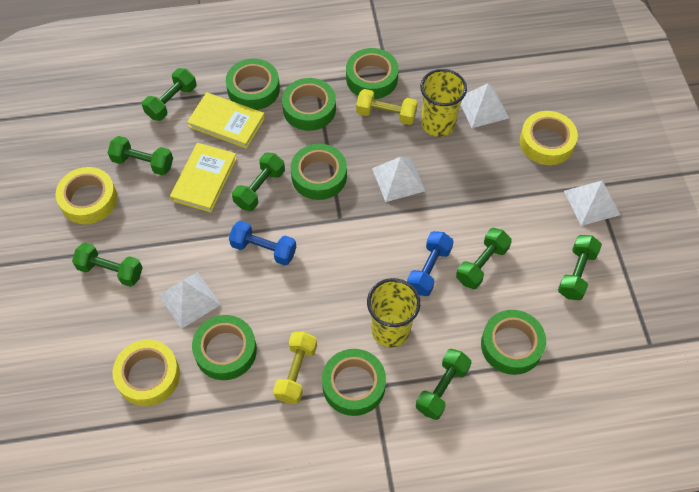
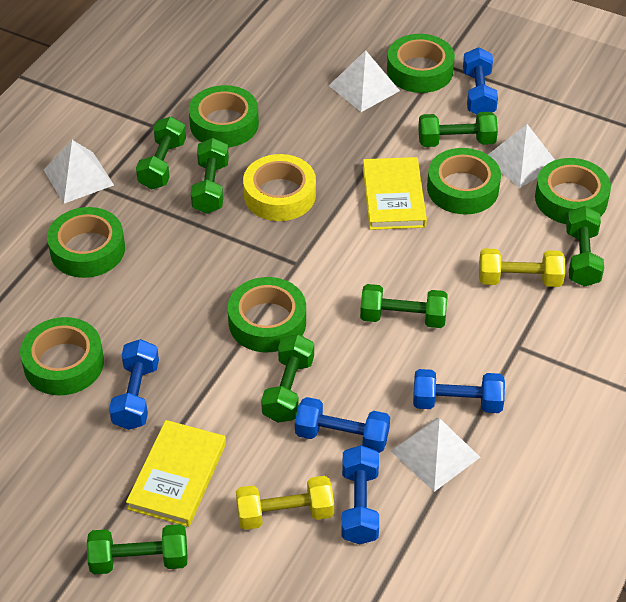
blue dumbbell: [229,220,296,265] [407,231,454,296] = 2 -> [109,339,159,430] [295,397,390,453] [341,445,379,544] [413,369,505,413] [463,47,498,114] = 5
yellow cup: [367,278,421,348] [420,69,467,137] = 2 -> none = 0
yellow tape: [56,167,117,224] [112,340,180,406] [520,111,578,165] = 3 -> [243,154,316,221] = 1

